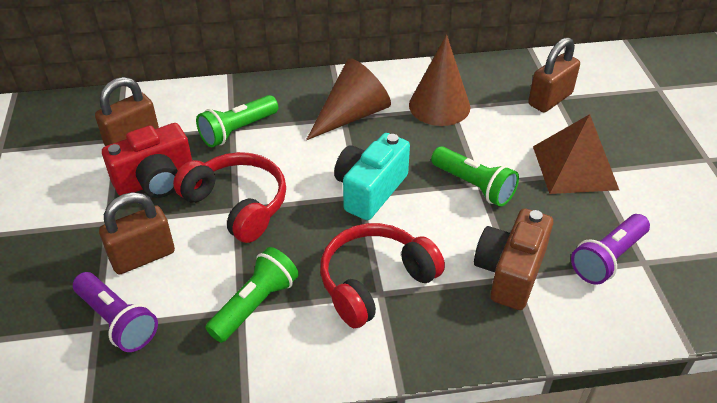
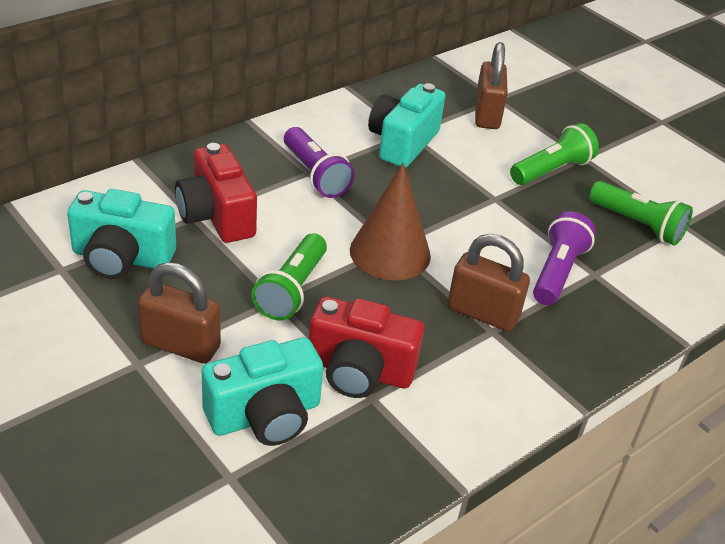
brown camera: [474,208,553,310] = 1 -> none = 0
brown cone: [306,58,391,140] [409,34,470,126] = 2 -> [350,163,431,280] = 1
brown pyramid: [533,114,619,194] = 1 -> none = 0
red camera: [102,123,192,198] = 1 -> [175,143,257,243] [309,296,424,398] = 2
red headphones: [173,152,286,243] [320,223,445,328] = 2 -> none = 0
turquoise camera: [334,133,410,220] = 1 -> [67,189,176,279] [202,337,323,446] [368,83,445,168] = 3

